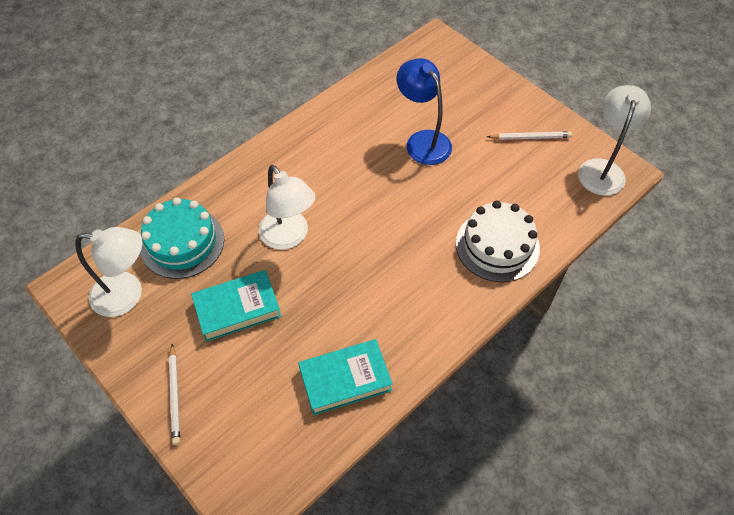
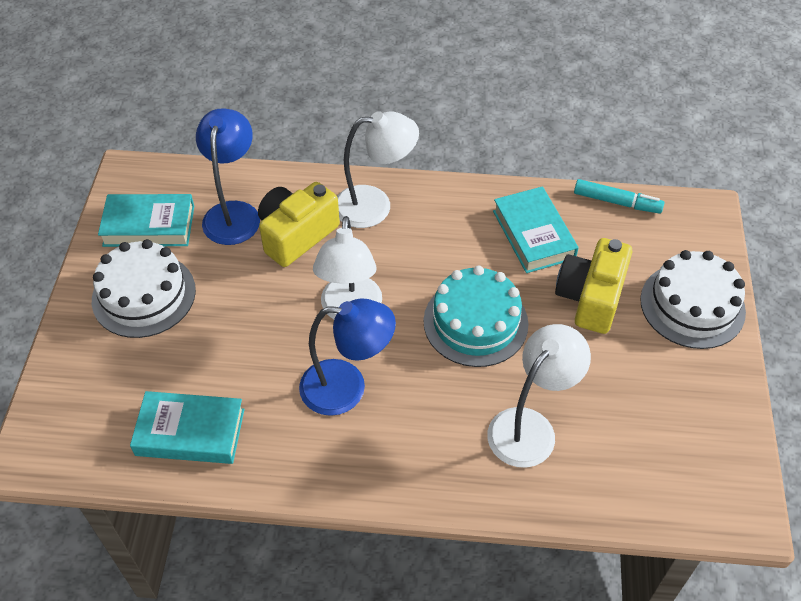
blue lamp: [397,58,452,165] = 1 -> [196,108,260,245] [299,298,396,416] = 2
turquoise book: [191,270,281,342] [298,339,393,415] = 2 -> [98,194,194,247] [130,391,245,464] [493,187,579,273] = 3
turquoise marker: none = 0 -> [574,179,665,214] = 1
white cake: [456,201,540,282] = 1 -> [92,239,196,338] [640,250,746,349] = 2
white pencil: [169,344,180,445] [487,131,572,140] = 2 -> none = 0
yellow camera: none = 0 -> [258,182,340,267] [555,238,632,334] = 2

